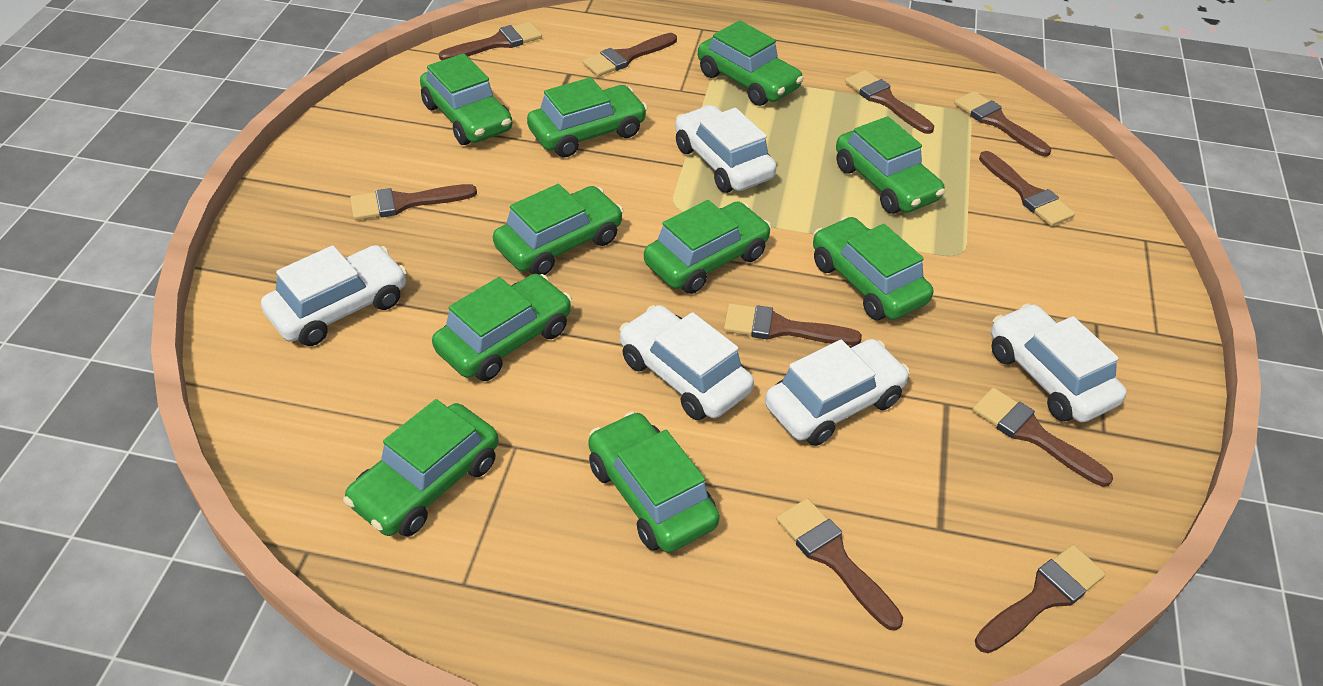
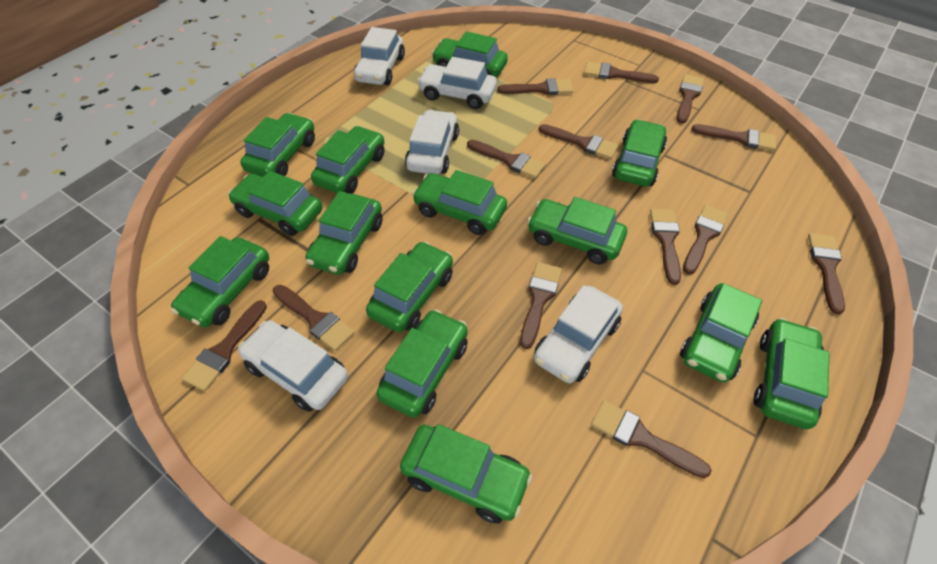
brown brush: [350,184,477,220] [439,22,542,61] [582,33,677,77] [724,303,862,346] [776,498,903,631] [845,70,934,134] [954,91,1051,156] [972,388,1113,487] [975,545,1106,653] [979,151,1075,226] = 10 -> [182,300,267,391] [272,285,355,351] [467,140,545,178] [497,78,573,95] [520,262,562,349] [539,124,619,159] [584,62,659,83] [591,400,712,478] [650,209,681,285] [676,74,704,124] [683,205,728,275] [691,124,776,151] [808,233,845,315] = 13
green car: [343,399,499,537] [420,53,512,145] [432,274,572,381] [493,184,624,275] [527,77,648,157] [588,412,720,553] [644,200,771,294] [698,20,804,106] [813,217,933,320] [836,116,945,214] = 10 -> [171,236,269,327] [228,171,322,236] [240,113,315,177] [305,191,383,275] [311,126,384,194] [366,241,453,332] [376,309,468,418] [400,424,533,523] [412,170,507,235] [431,31,508,77] [527,197,627,264] [612,119,667,187] [680,283,762,382] [754,318,829,429] = 14

